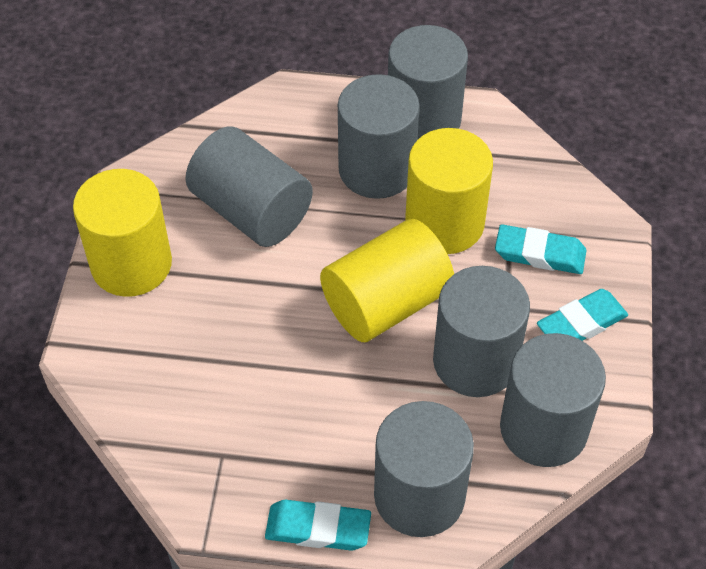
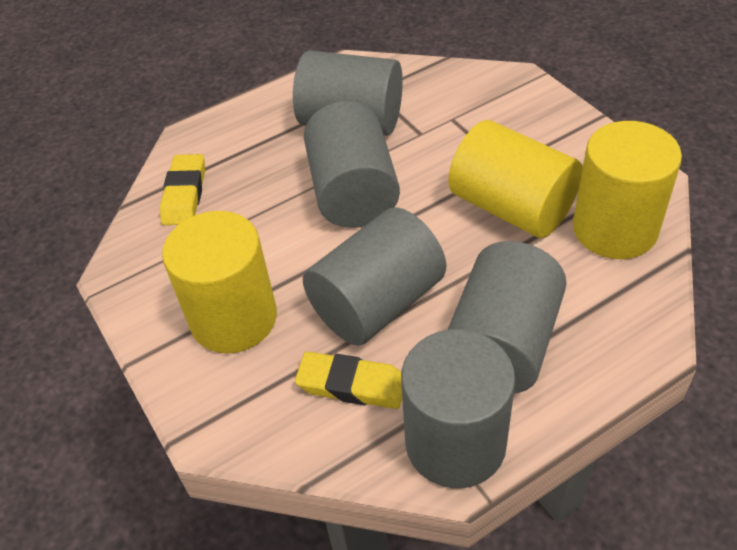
grey cylinder: [185,126,313,247] [338,74,420,199] [374,401,474,537] [388,25,468,139] [433,266,530,397] [500,333,606,467] = 6 -> [293,50,403,136] [303,207,446,346] [304,101,400,228] [401,329,515,488] [448,241,567,393] = 5
turquoise eraser: [265,500,371,550] [495,224,586,274] [537,289,628,341] = 3 -> none = 0
yellow eraser: none = 0 -> [160,154,205,225] [295,352,402,409] = 2

